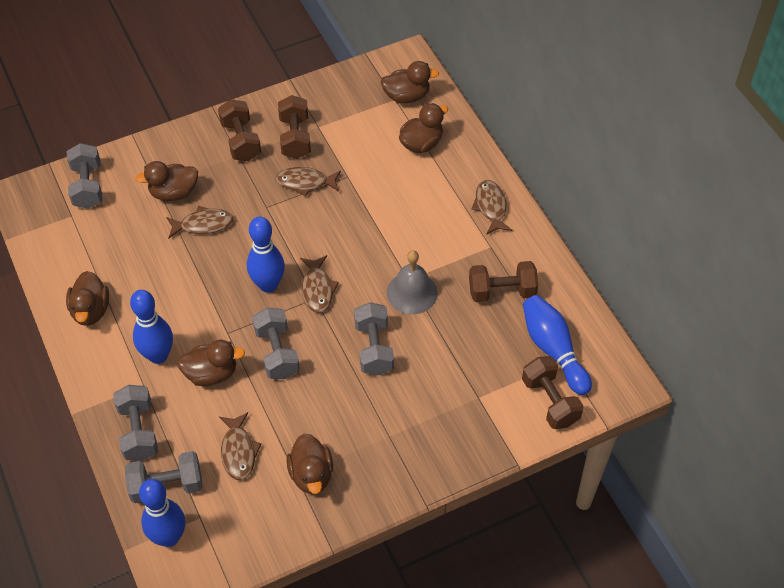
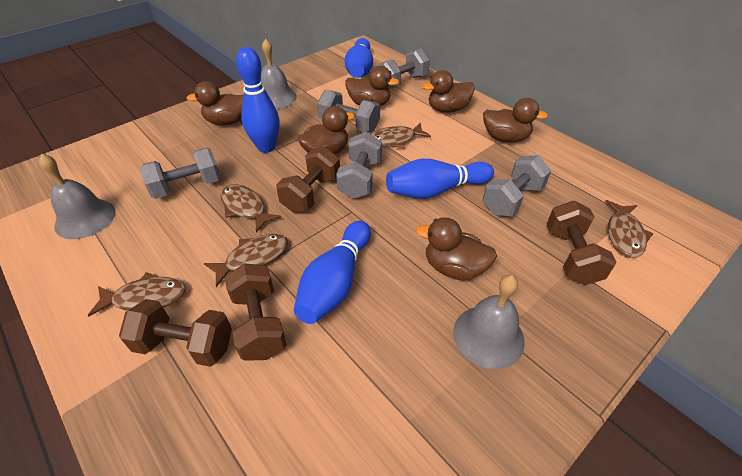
grey bell: [387,250,438,314] = 1 -> [39,154,115,239] [261,39,297,109] [453,275,525,369] = 3

